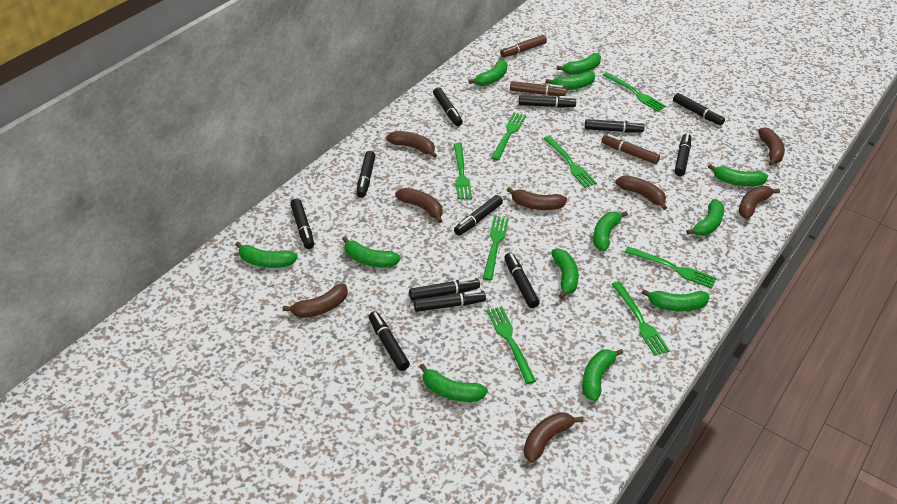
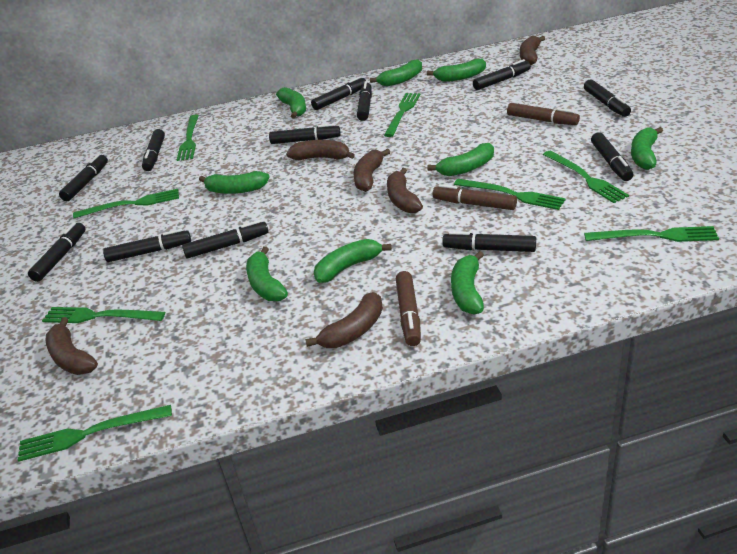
brown banana: [283,284,348,318] [386,131,437,158] [395,188,443,223] [507,187,567,210] [524,412,584,463] [616,175,667,210] [739,186,780,219] [758,127,785,166] = 8 -> [45,317,98,375] [286,140,355,160] [305,292,383,348] [353,149,390,192] [387,168,423,213] [520,36,545,65] = 6
green banana: [235,242,298,268] [342,236,401,267] [419,364,488,402] [468,60,508,86] [545,71,595,90] [551,249,579,299] [556,53,601,75] [582,349,623,401] [593,211,628,251] [641,289,709,311] [686,199,724,236] [708,164,768,186] = 12 -> [199,171,270,194] [246,246,288,301] [276,87,306,119] [314,239,392,283] [370,59,422,86] [427,59,486,82] [427,143,494,176] [451,251,484,315] [631,127,663,170] = 9

